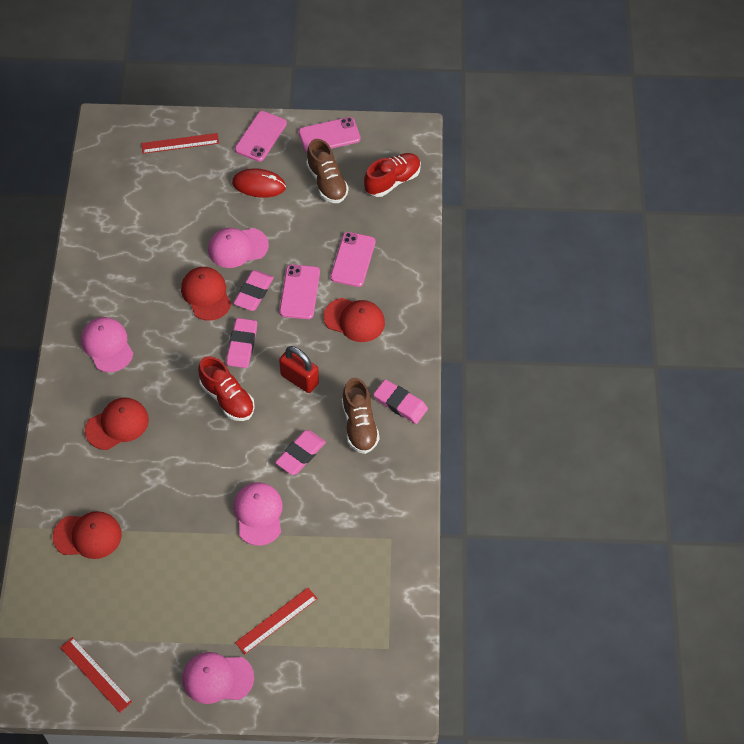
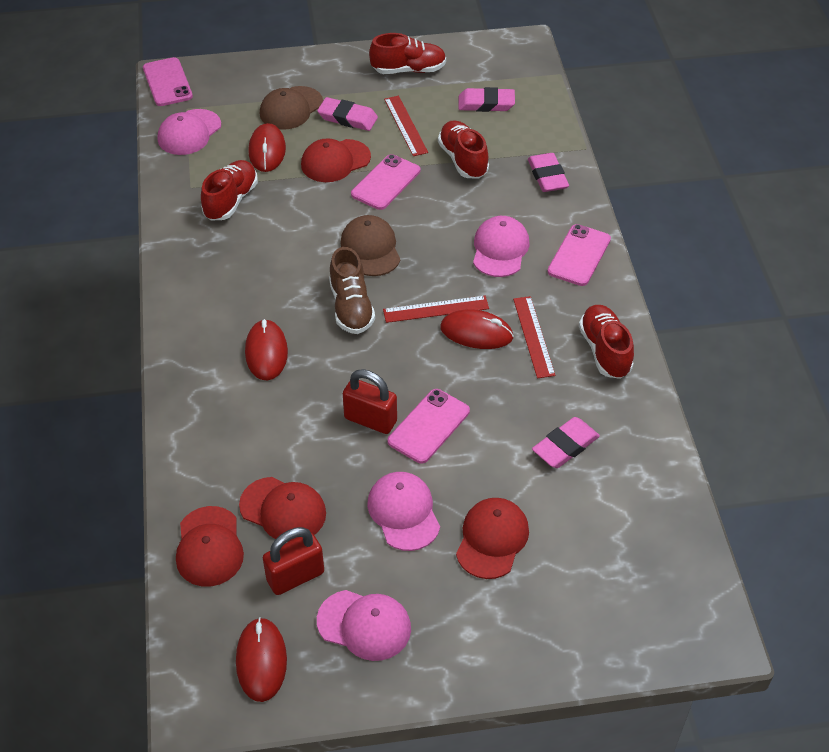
brown cap: none = 0 -> [260,86,323,130] [341,215,400,276] = 2
brown shoe: [306,139,349,203] [342,378,380,454] = 2 -> [329,247,375,334] = 1
red mouse: [232,168,286,198] = 1 -> [236,617,287,702] [245,319,288,381] [249,123,286,172] [440,309,514,349] = 4
red padlock: [279,346,319,393] = 1 -> [263,527,324,595] [343,369,397,434] = 2
red shoe: [198,356,255,421] [364,153,421,197] = 2 -> [201,160,258,221] [369,33,446,74] [438,120,489,179] [579,305,634,379] = 4

